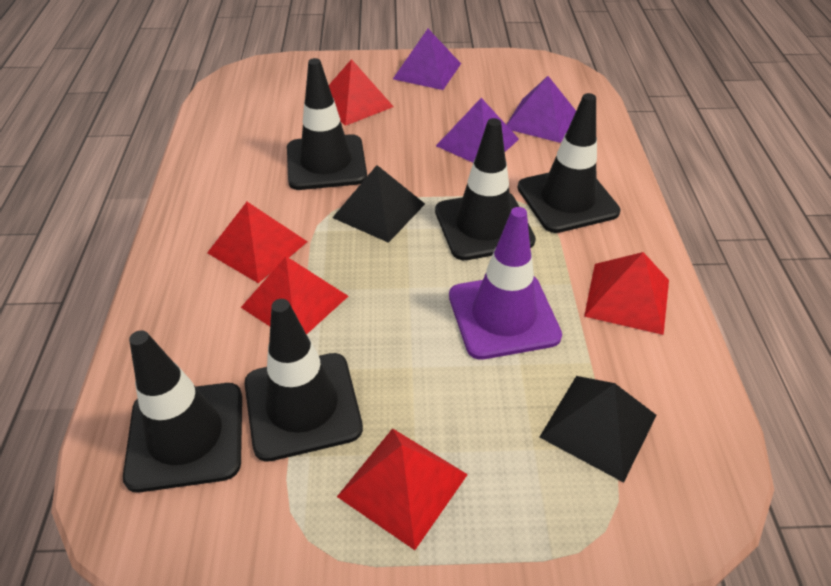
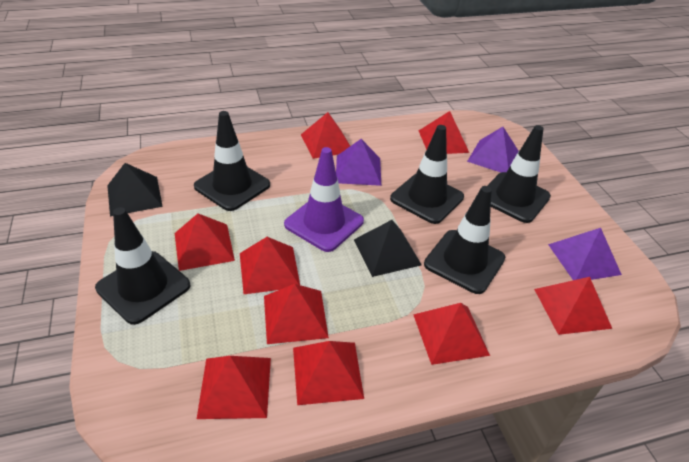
red pyramid: [207,202,308,283] [241,256,348,335] [329,59,394,126] [337,428,468,550] [584,252,669,335] = 5 -> [175,213,235,271] [197,356,271,419] [240,237,300,294] [264,284,329,344] [293,341,364,405] [301,112,350,159] [413,303,490,365] [419,111,469,154] [534,277,612,335] = 9

